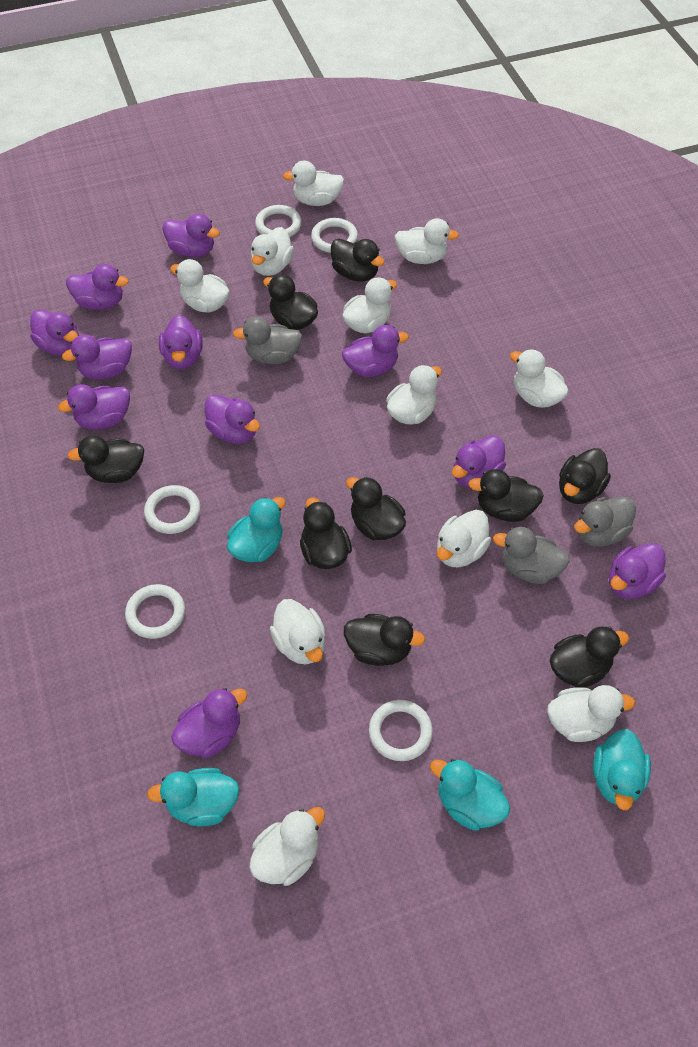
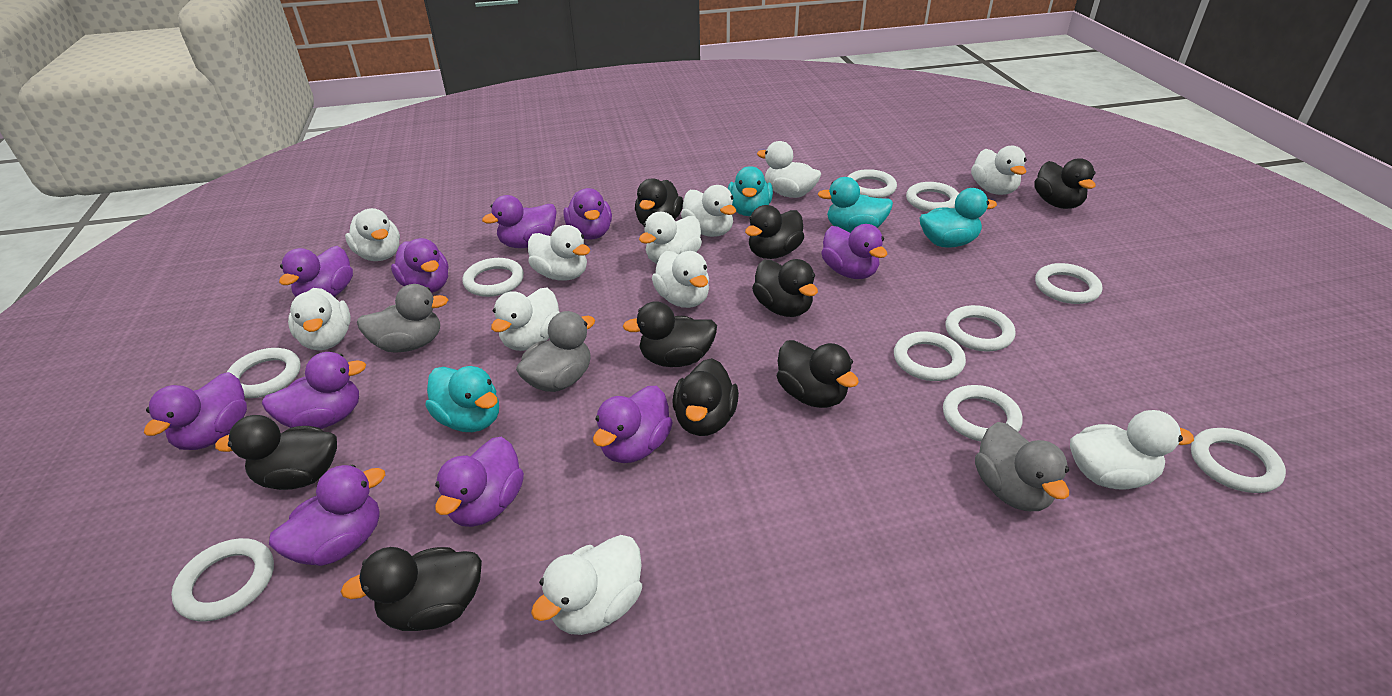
purple duck: [30,309,79,356] [58,384,130,430] [62,335,132,379] [66,264,129,310] [159,315,203,369] [162,213,220,257] [171,688,247,758] [205,394,260,444] [342,325,409,377] [452,435,506,488] [609,543,666,599] = 11 -> [144,372,247,450] [262,352,366,429] [269,464,385,566] [279,246,353,297] [391,238,448,293] [435,437,524,527] [482,195,557,248] [564,188,612,240] [593,386,673,463] [821,224,887,279] = 10
white ring: [125,584,185,639] [144,485,201,534] [255,205,302,237] [311,218,358,253] [369,700,433,761] = 5 -> [171,538,274,621] [226,348,301,398] [462,258,524,297] [847,169,897,198] [894,332,966,381] [906,182,959,212] [943,385,1023,442] [946,305,1016,351] [1035,263,1102,304] [1191,428,1286,493] = 10

